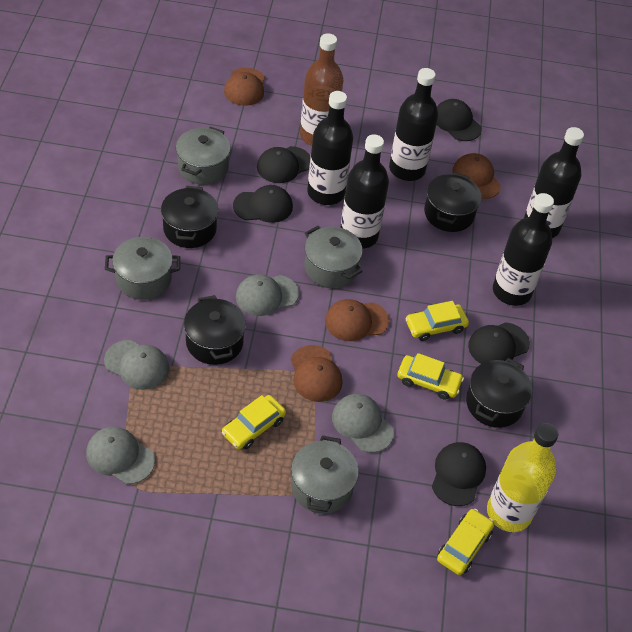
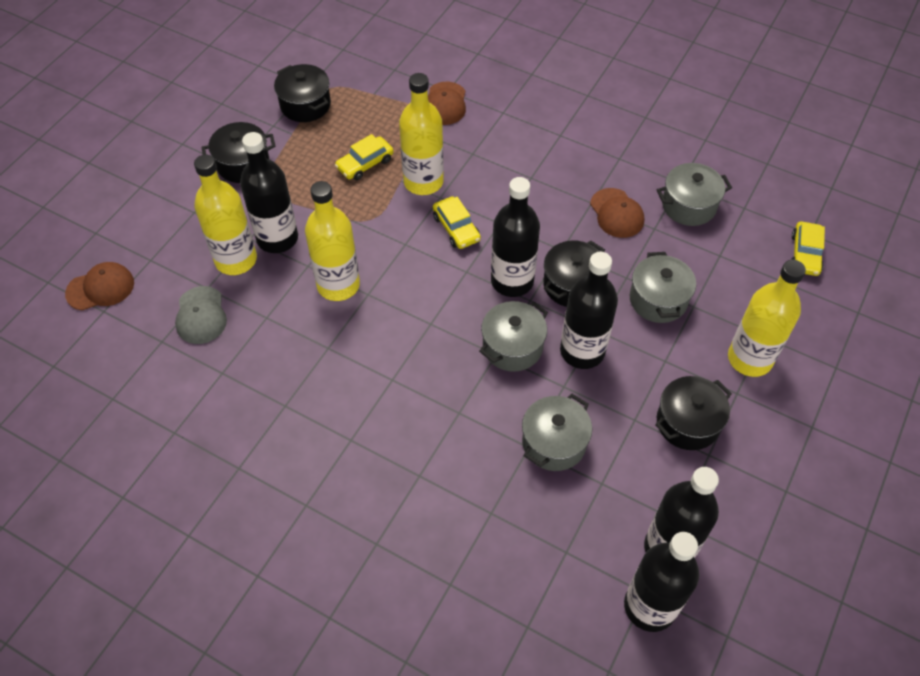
black cap: [233,185,293,223] [257,146,311,183] [432,442,486,506] [436,99,482,141] [468,322,530,364] = 5 -> none = 0
brown bottle: [300,33,343,146] = 1 -> none = 0
brown cap: [224,67,265,106] [291,345,343,402] [325,299,389,341] [452,153,501,199] = 4 -> [65,262,134,311] [428,82,466,125] [590,188,644,238] = 3
grey cap: [86,427,155,484] [104,340,169,390] [236,275,299,316] [332,394,394,453] = 4 -> [175,286,227,344] = 1
yellow bottle: [487,423,558,532] = 1 -> [194,155,257,275] [305,181,360,301] [399,73,444,195] [728,260,806,377] = 4
yellow car: [222,395,286,449] [397,353,464,400] [405,301,469,341] [437,509,494,575] = 4 -> [335,134,394,180] [433,196,481,249] [791,221,825,276] = 3

